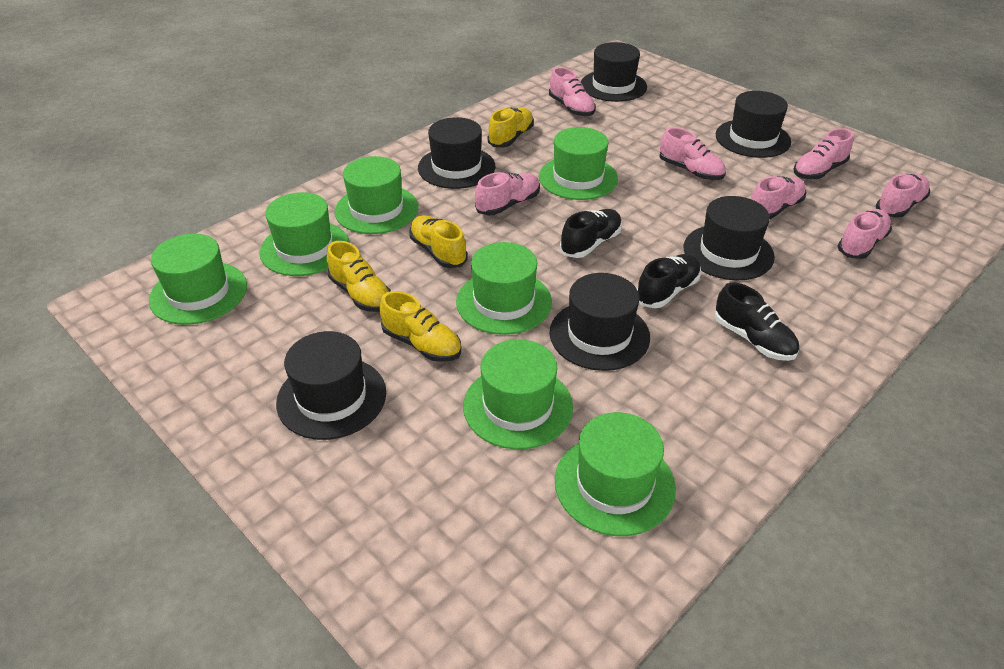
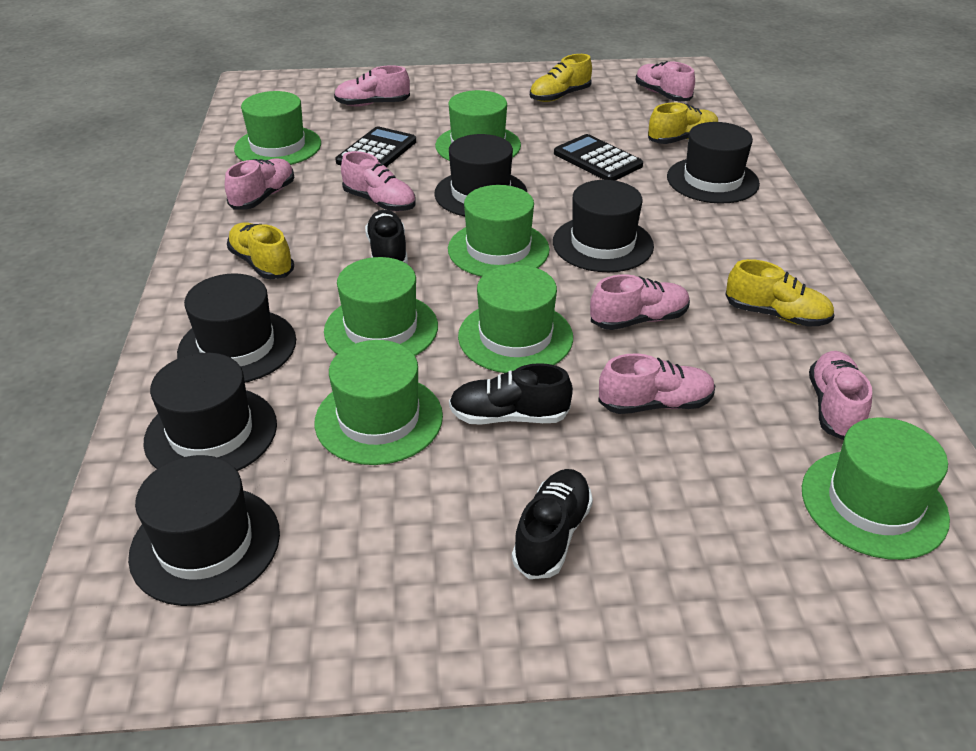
black calculator: none = 0 -> [335,126,416,167] [554,134,643,181] = 2

